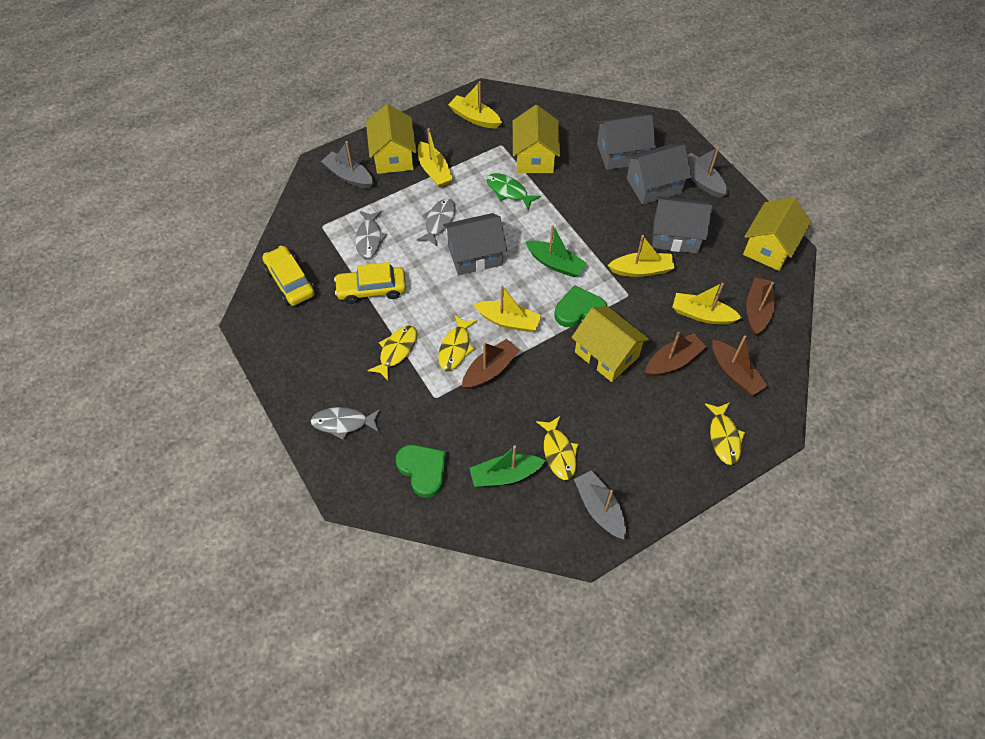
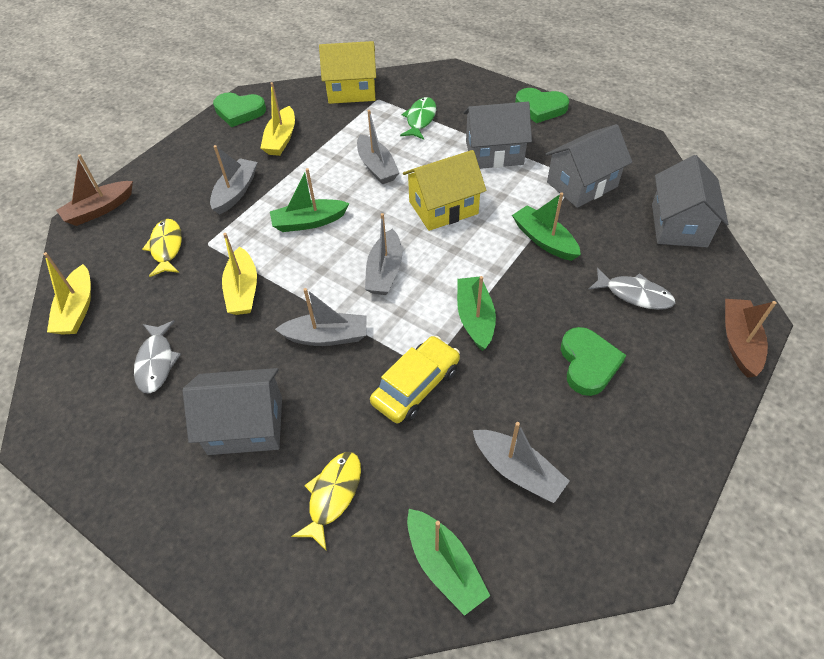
brown boat: [462,339,520,389] [645,332,707,376] [712,336,768,395] [746,278,775,335] = 4 -> [56,155,133,226] [725,299,777,378] = 2
green boat: [470,446,545,487] [526,225,587,277] = 2 -> [270,168,349,232] [407,509,490,616] [457,276,496,351] [512,192,581,261] = 4
green heart: [396,445,446,498] [555,285,607,327] = 2 -> [213,93,266,127] [515,88,569,123] [561,327,626,396] = 3
grey boat: [321,141,373,189] [574,470,626,540] [688,147,728,198] = 3 -> [210,145,258,215] [275,288,366,346] [357,110,399,184] [365,213,402,295] [473,422,570,503] = 5
grey fish: [311,407,380,440] [355,211,387,258] [417,199,456,247] = 3 -> [134,321,181,394] [588,268,675,310] = 2
yellow boat: [418,128,453,187] [448,81,502,128] [473,285,541,332] [608,235,675,277] [673,283,742,325] = 5 -> [44,252,91,335] [222,233,257,315] [260,82,295,156] = 3
yellow car: [262,246,315,306] [334,262,406,304] = 2 -> [370,336,460,423] = 1
yellow fish: [367,325,417,381] [438,315,477,370] [536,416,578,480] [705,402,745,465] = 4 -> [142,219,182,277] [291,452,361,551] = 2
yellow house: [366,104,416,174] [513,105,560,173] [571,306,649,382] [743,197,811,271] = 4 -> [319,41,376,104] [403,150,486,231] = 2

